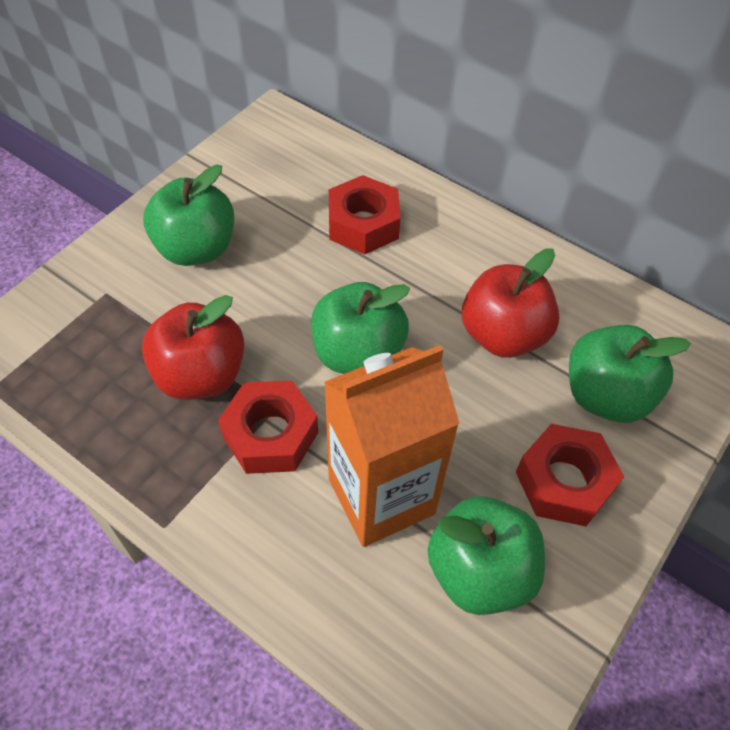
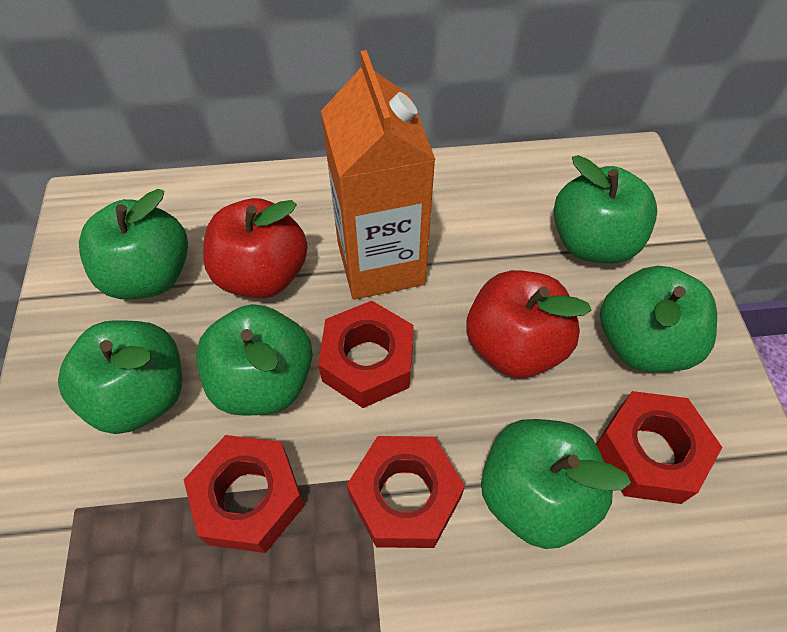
green apple: [143,165,234,266] [311,282,410,374] [428,496,545,615] [569,325,691,423] = 4 -> [58,320,182,434] [79,189,188,299] [196,304,313,416] [481,419,631,549] [554,155,657,263] [600,266,717,372] = 6
red nut: [218,381,318,474] [329,175,401,254] [516,424,624,526] = 3 -> [184,435,304,553] [318,301,414,408] [347,436,465,548] [596,391,722,504] = 4

